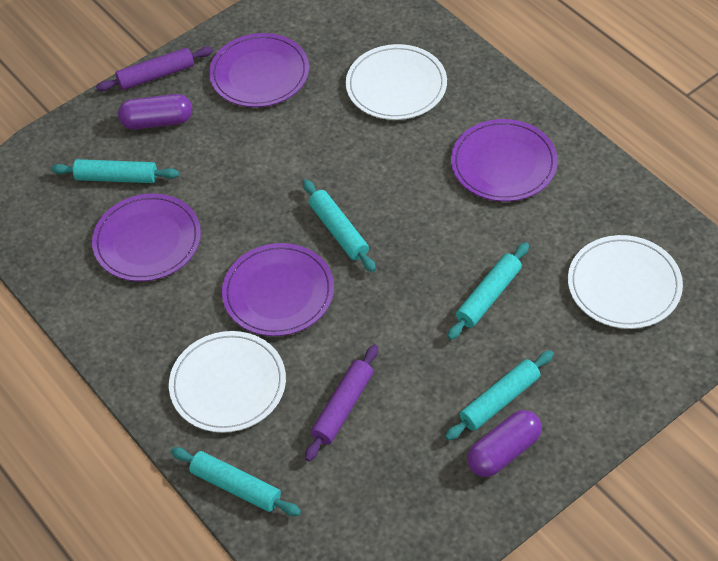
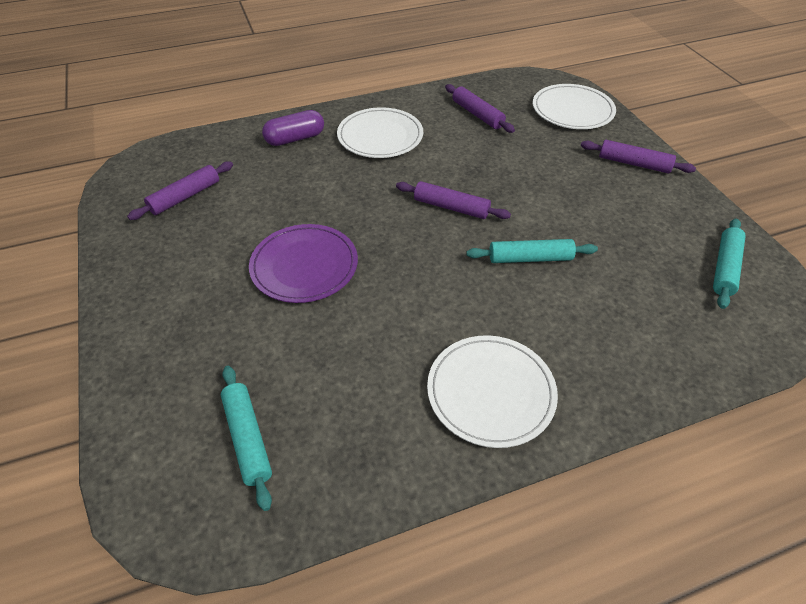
purple capsule: [118,94,192,130] [467,410,542,477] = 2 -> [262,110,324,146] = 1
purple plate: [92,194,201,281] [209,33,309,107] [222,243,334,336] [451,119,558,202] = 4 -> [249,224,358,303] = 1
purple rolling pin: [96,47,213,91] [305,345,378,461] = 2 -> [127,161,233,220] [396,181,511,219] [445,84,515,133] [581,140,696,173] = 4
turquoise rolling pin: [51,159,179,183] [171,447,301,516] [303,180,376,272] [445,350,554,441] [447,242,529,340] = 5 -> [221,366,272,511] [466,239,598,263] [713,218,746,309] = 3

